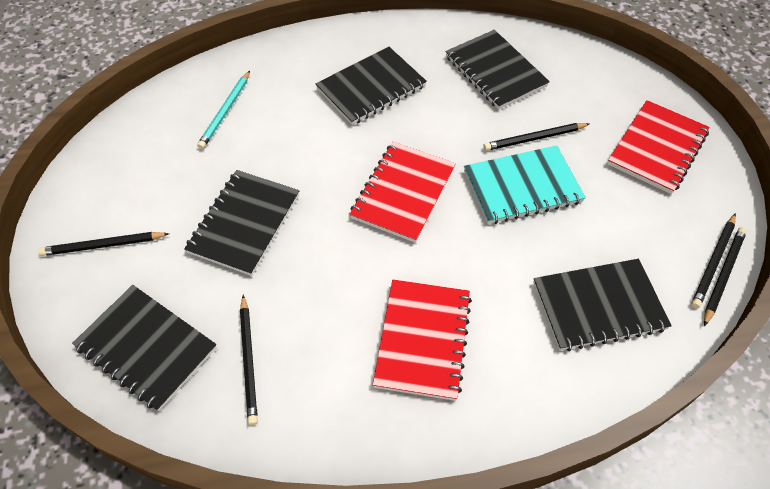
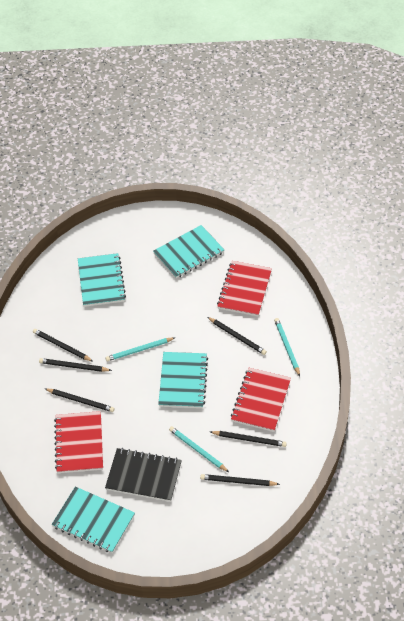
black notebook: [72,285,217,411] [184,170,299,276] [316,47,427,125] [446,30,550,110] [533,259,672,351] = 5 -> [105,448,182,502] = 1
black pencil: [38,232,170,256] [240,295,258,425] [483,123,589,151] [691,213,736,309] [704,227,747,326] = 5 -> [33,329,93,362] [39,358,112,372] [45,388,115,412] [200,474,280,486] [208,317,267,355] [211,431,287,447] = 6
turquoise notebook: [464,145,586,224] = 1 -> [52,486,135,553] [78,253,126,307] [153,225,224,278] [158,352,208,408] = 4
turquoise pencil: [197,71,250,149] = 1 -> [105,337,176,361] [169,426,229,472] [274,318,300,376] = 3

